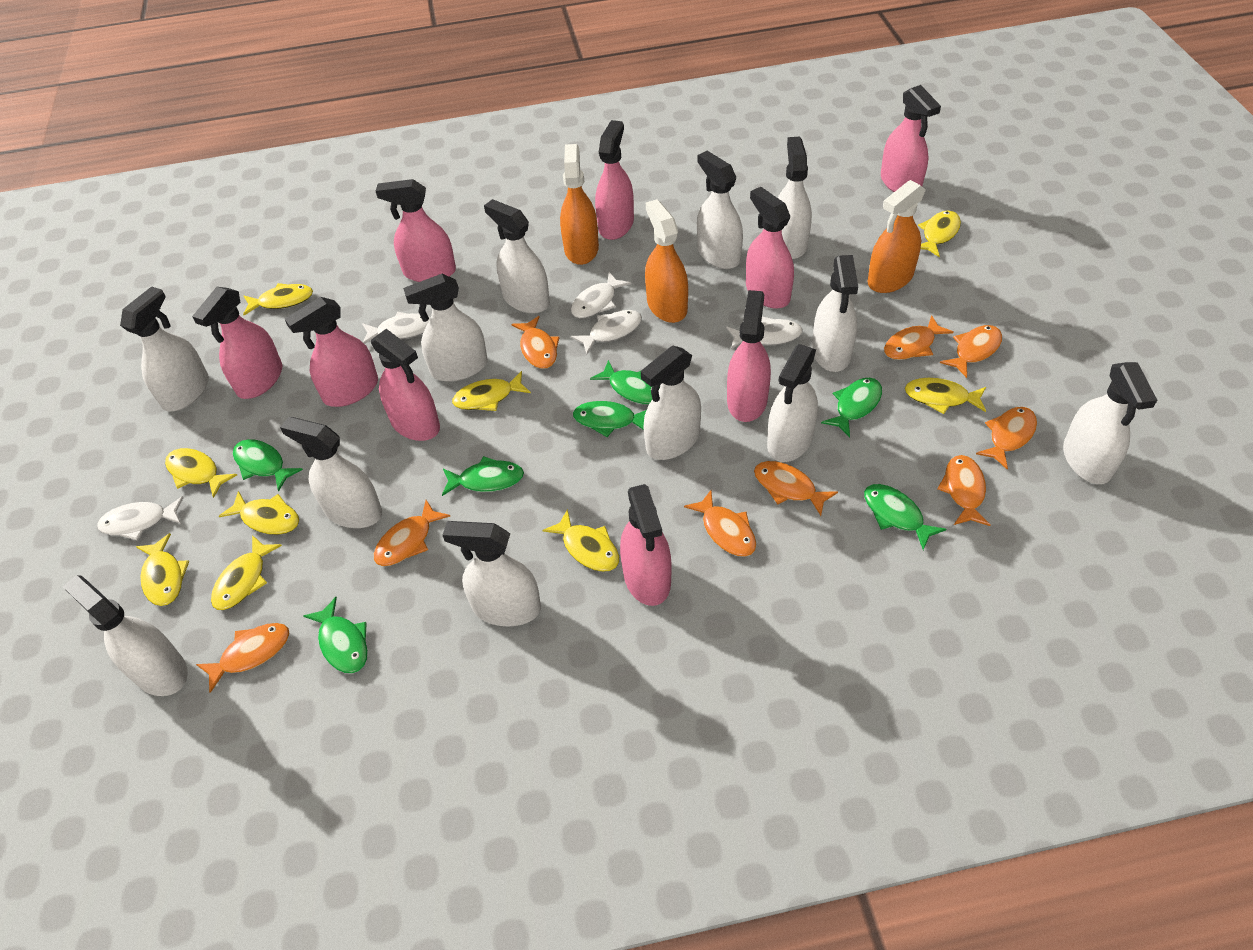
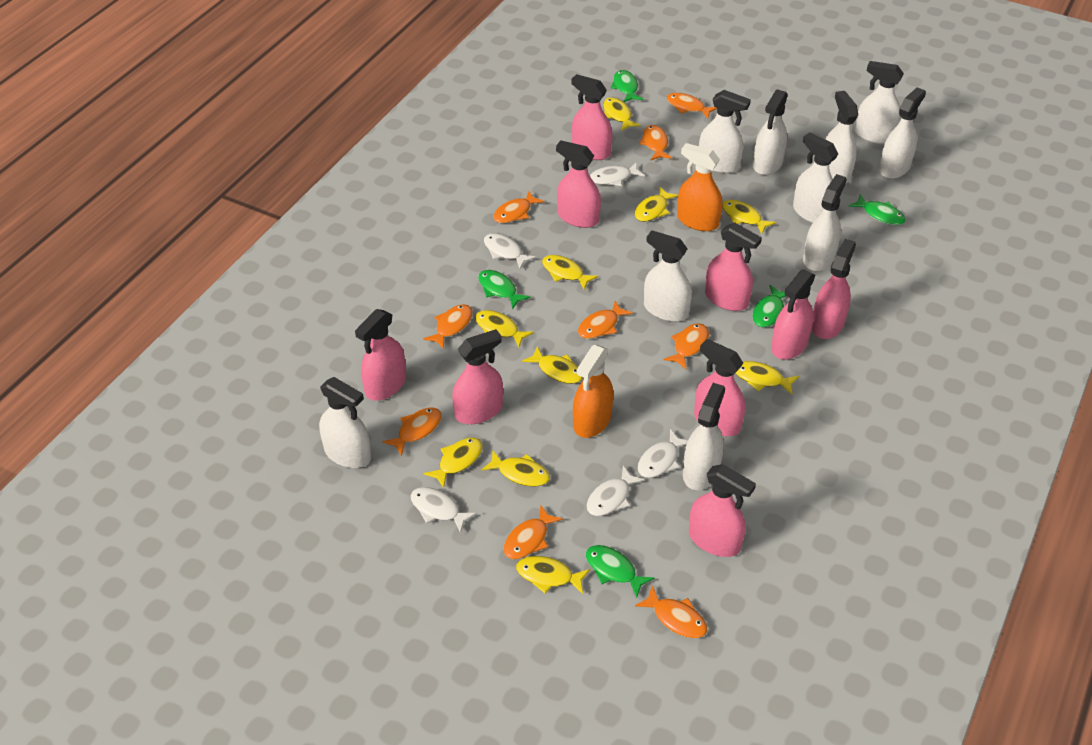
green fish: [233,439,303,491] [303,597,368,673] [442,456,524,496] [573,401,646,437] [590,360,660,405] [821,378,882,437] [864,484,946,550] = 7 -> [478,270,530,309] [586,545,654,598] [611,70,643,102] [752,285,786,327] [848,194,906,225] = 5
orange spray bottle: [560,144,599,265] [645,199,688,323] [868,180,926,293] = 3 -> [573,345,613,438] [677,143,723,231] = 2
white spray bottle: [62,575,188,696] [120,286,209,412] [280,417,382,528] [403,274,488,382] [443,521,541,626] [484,199,550,314] [641,346,701,460] [697,151,743,269] [767,344,818,462] [778,137,812,259] [812,255,858,372] [1063,362,1157,484] = 12 -> [319,377,371,468] [644,230,692,322] [683,383,725,490] [699,90,751,173] [753,89,788,175] [793,133,838,223] [803,174,847,271] [825,91,858,183] [855,61,904,144] [879,87,926,179] = 10
yellow fish: [136,533,189,606] [165,448,237,498] [211,535,282,610] [219,491,299,535] [243,283,313,315] [452,371,531,411] [543,509,619,572] [905,378,986,414] [918,211,961,258] = 9 -> [423,438,483,488] [475,310,534,347] [481,451,550,487] [516,556,590,594] [522,346,583,384] [542,255,598,290] [603,97,641,131] [635,187,678,222] [723,200,776,234] [736,361,799,395] = 10

